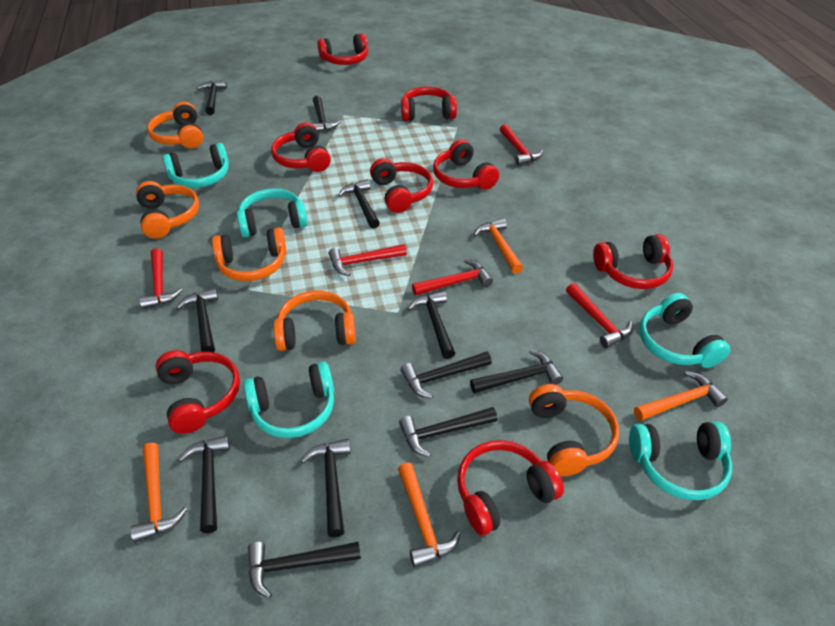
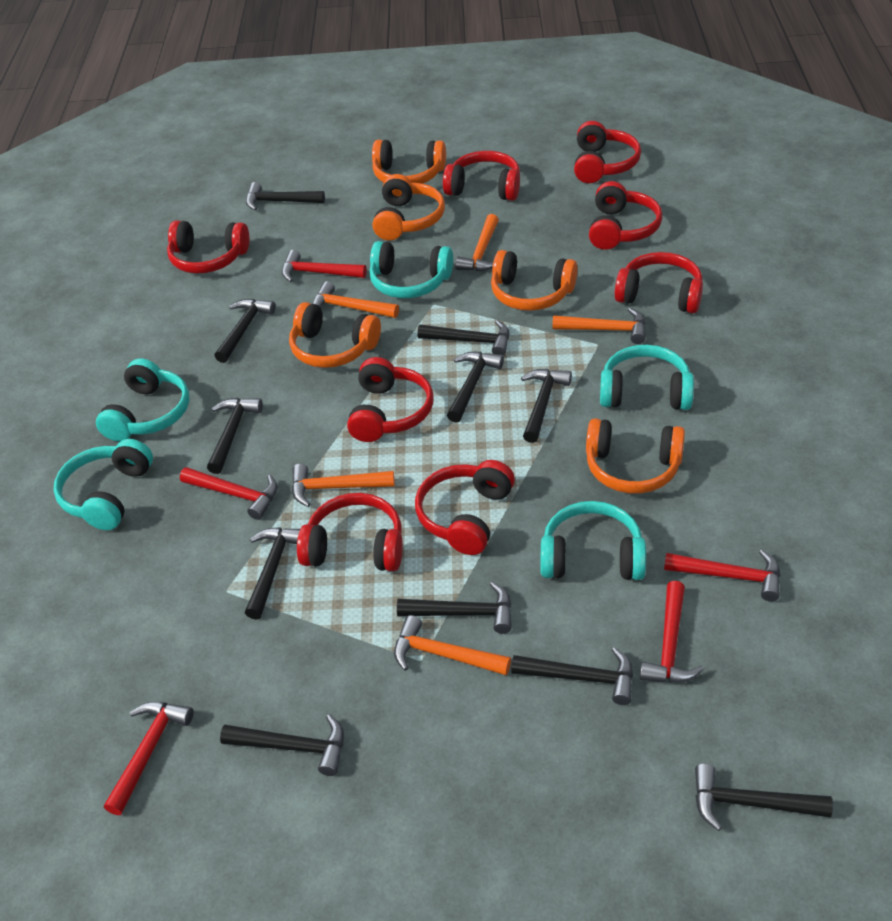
orange hammer: [130,443,187,543] [398,462,461,567] [474,218,523,274] [634,371,728,421] = 4 -> [292,464,395,507] [313,281,399,318] [394,615,511,675] [455,214,499,271] [552,308,645,344] = 5

